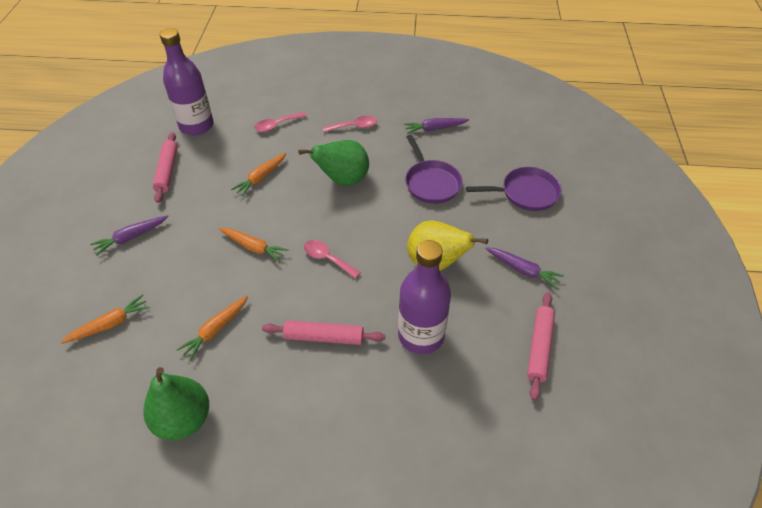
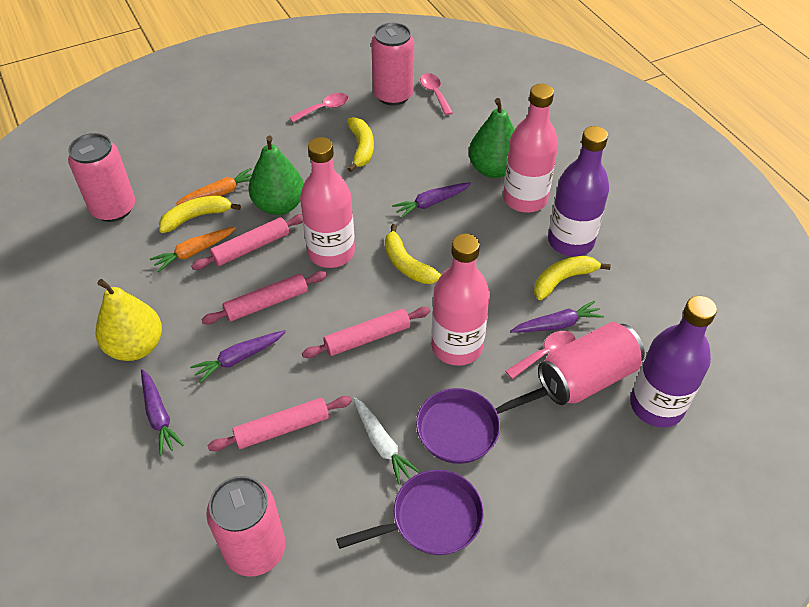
orange carrot: [60,294,150,344] [177,295,248,361] [219,228,289,263] [231,153,286,197] = 4 -> [150,227,236,272] [176,168,252,205] = 2
pink bottle: none = 0 -> [300,137,355,268] [431,233,490,366] [503,84,558,213] = 3
pink can: none = 0 -> [68,133,135,222] [206,476,285,577] [371,23,414,106] [538,322,645,405] = 4
pink rolling pin: [153,132,178,203] [262,320,386,345] [527,292,555,401] = 3 -> [191,214,303,270] [201,271,327,324] [207,396,352,451] [302,307,430,358] = 4
purple carrot: [90,215,169,256] [404,118,469,134] [485,247,564,289] = 3 -> [141,369,184,456] [190,330,286,383] [392,182,471,218] [510,301,604,333] = 4
white carrot: none = 0 -> [353,398,420,484] = 1
yellow banana: none = 0 -> [159,196,241,233] [347,117,374,172] [385,224,441,284] [534,256,611,300] = 4

